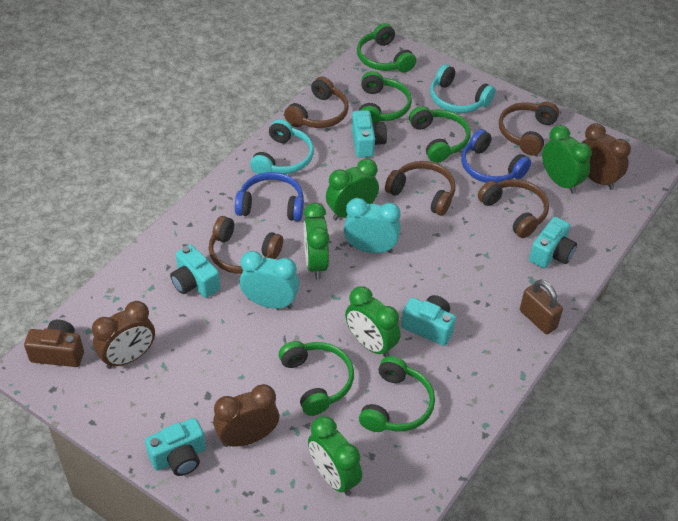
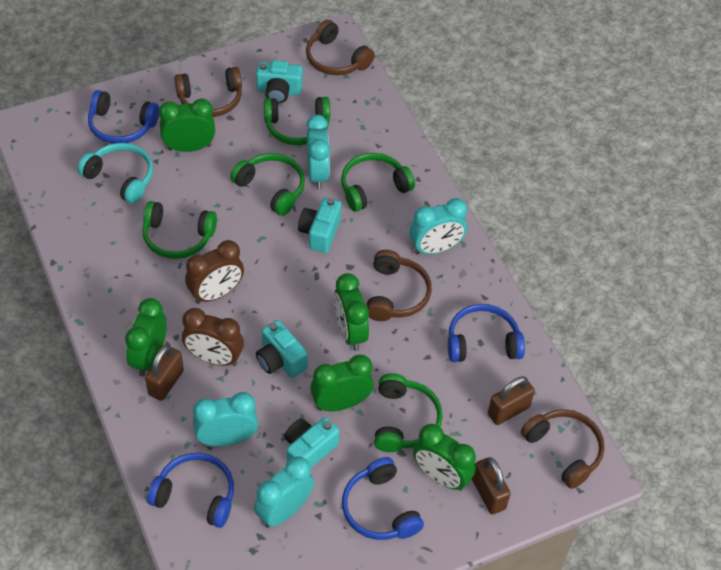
blue headphones: [235,172,304,221] [461,129,531,183] = 2 -> [88,90,159,144] [147,453,234,528] [342,457,424,540] [448,304,525,362] = 4
brown camera: [24,320,84,367] = 1 -> none = 0
brown clock: [92,301,155,369] [213,384,279,447] [582,123,631,190] = 3 -> [182,308,244,366] [185,240,244,304] = 2
brown headphones: [209,216,283,274] [284,77,349,128] [385,161,456,216] [478,179,549,238] [499,101,559,155] = 5 -> [174,67,242,117] [306,20,375,75] [367,250,432,321] [521,410,605,489] = 4
brown padlock: [520,279,563,334] = 1 -> [145,345,184,401] [472,457,511,514] [488,376,535,425] = 3
turquoise camera: [145,418,206,476] [170,244,220,298] [352,110,387,158] [401,295,456,346] [529,217,577,269] = 5 -> [256,60,303,103] [256,320,308,378] [284,417,339,468] [298,197,341,253] = 4
turquoise clock: [240,251,299,309] [344,198,401,253] = 2 -> [193,392,258,447] [254,456,314,528] [306,115,331,190] [409,198,467,255] = 4
turquoise headphones: [250,119,314,174] [430,64,495,113] = 2 -> [77,143,153,204] = 1

